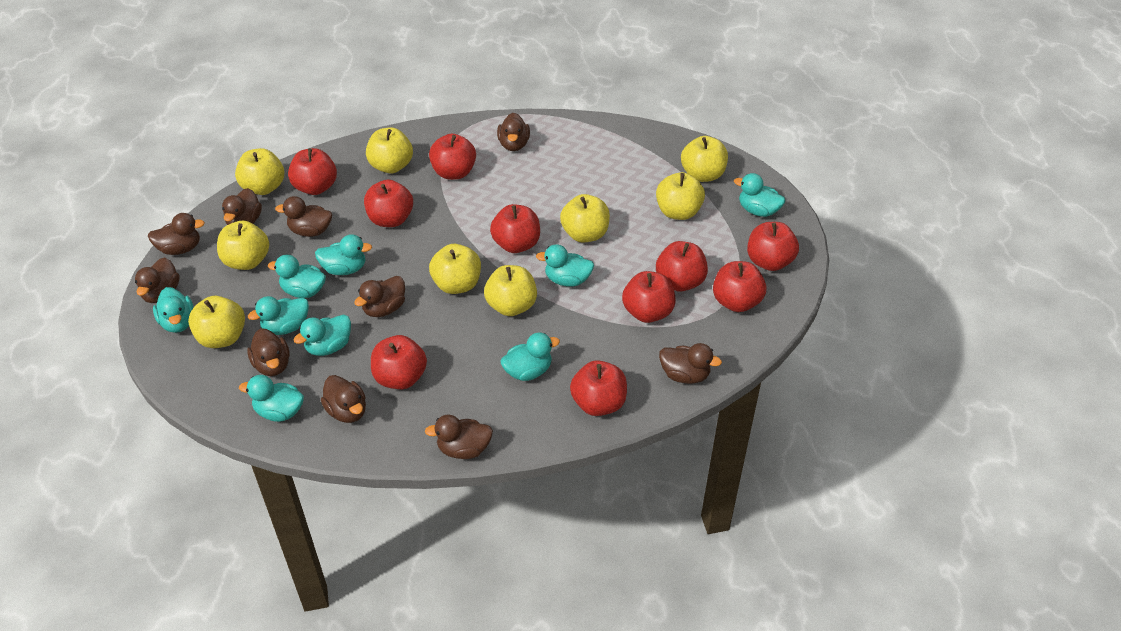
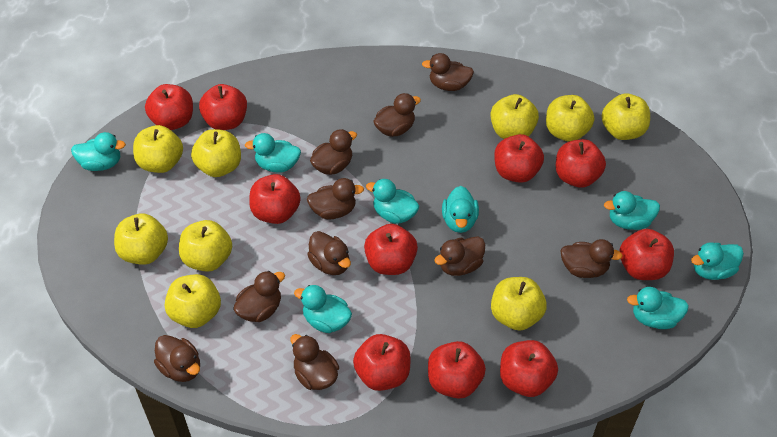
turquoise duck: [153,287,194,333] [239,375,304,422] [248,296,309,335] [268,255,326,298] [294,314,351,356] [315,234,372,275] [501,332,560,381] [536,244,594,287] [734,173,785,217] = 9 -> [71,132,126,171] [245,133,301,173] [294,285,352,333] [366,179,419,224] [442,186,479,233] [604,191,660,230] [627,287,689,329] [691,242,744,280] = 8

